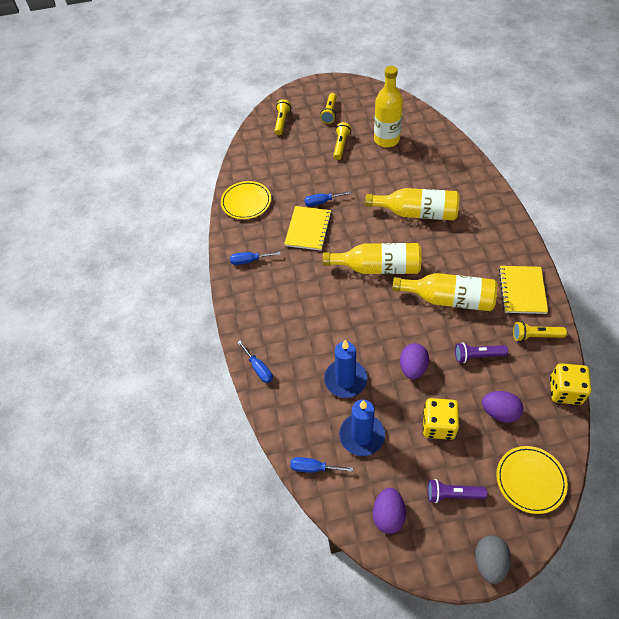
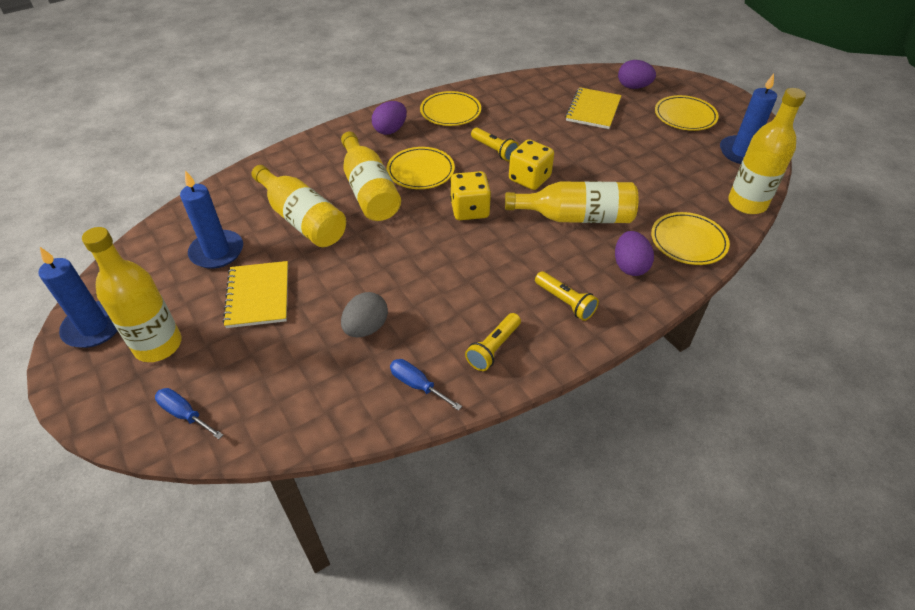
blue candle: [324,340,368,398] [339,400,385,456] = 2 -> [38,247,117,348] [180,170,243,269] [720,73,777,164] = 3
blue screwdriver: [230,252,281,265] [237,340,273,383] [290,457,353,473] [304,191,352,207] = 4 -> [155,388,223,439] [390,359,462,411] = 2
purple flashlight: [428,479,487,503] [455,342,508,363] = 2 -> none = 0
yellow bottle: [323,243,421,274] [365,188,460,220] [374,66,403,148] [392,273,498,311] = 4 -> [82,227,181,362] [251,165,346,247] [341,132,401,221] [505,181,638,223] [728,88,806,214] = 5
yellow flashlight: [274,99,291,135] [320,93,337,124] [333,122,351,160] [513,321,567,342] = 4 -> [465,313,521,371] [471,128,519,161] [535,271,599,321] = 3
yellow plate: [221,181,271,219] [496,446,568,514] = 2 -> [387,147,455,189] [420,91,481,126] [651,212,730,265] [655,95,719,131] = 4

